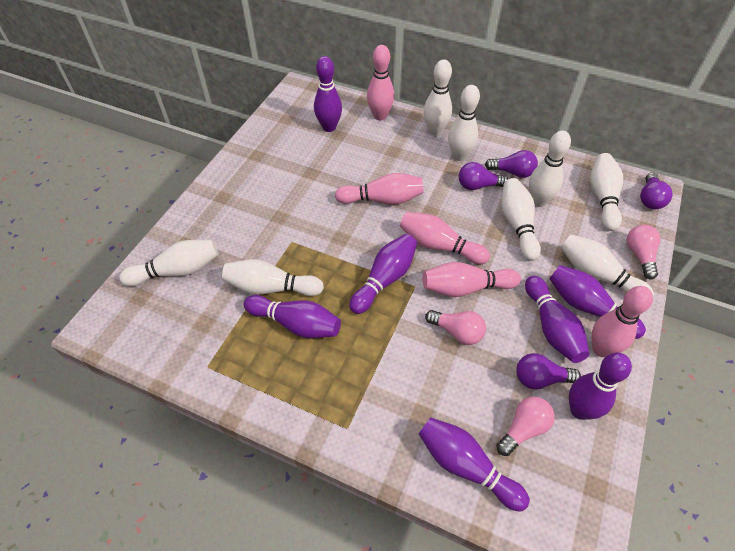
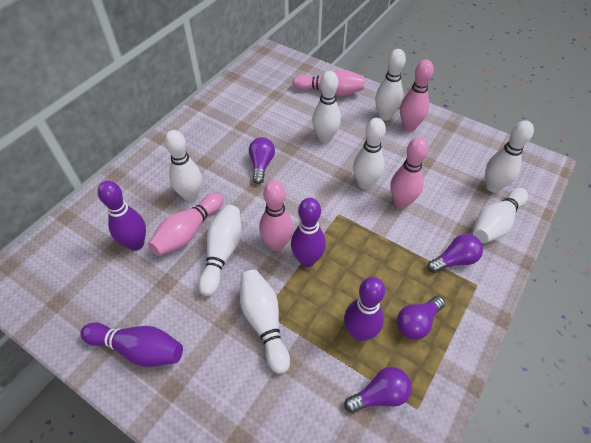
pink light bulb: [425,310,486,345] [496,396,555,456] [627,225,661,279] = 3 -> none = 0
purple bowling pin: [244,295,341,339] [314,56,342,132] [349,234,417,314] [419,417,530,511] [525,276,589,363] [549,265,646,339] [569,353,632,420] = 7 -> [80,322,183,367] [98,181,146,251] [291,198,326,267] [344,277,385,341] = 4

